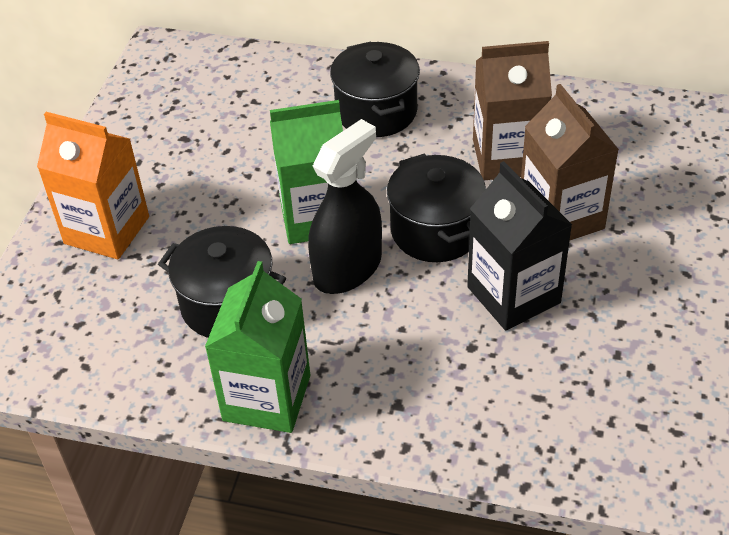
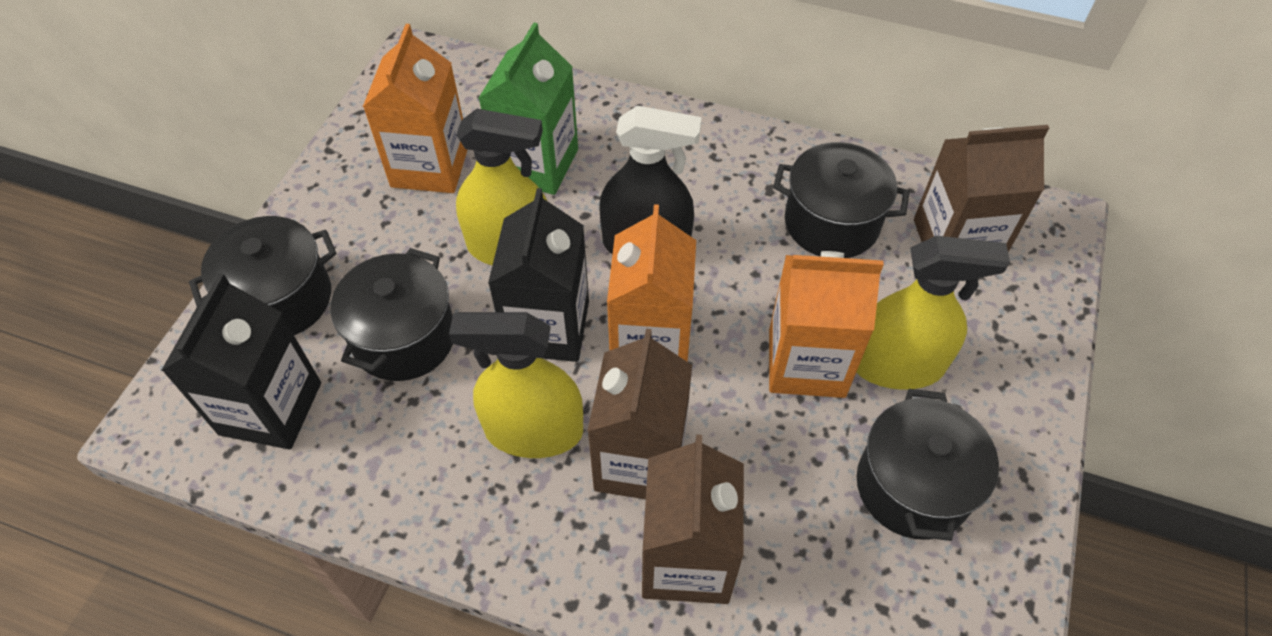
black carton: [467,161,572,330] = 1 -> [161,273,321,450] [488,188,589,362] = 2
black pot: [158,226,286,338] [330,41,420,137] [387,153,486,262] = 3 -> [189,216,337,335] [331,248,453,381] [773,142,910,258] [857,389,999,541] = 4
brown carton: [473,41,552,180] [521,84,619,240] = 2 -> [587,329,692,499] [642,434,744,604] [914,125,1049,252] = 3
green carton: [205,261,311,433] [270,100,343,244] = 2 -> [479,23,578,195] = 1
orange carton: [37,112,149,259] = 1 -> [363,24,467,193] [607,204,696,362] [769,251,884,398] = 3
yellow spray bottle: none = 0 -> [449,312,583,458] [456,109,547,265] [856,236,1010,390] = 3

